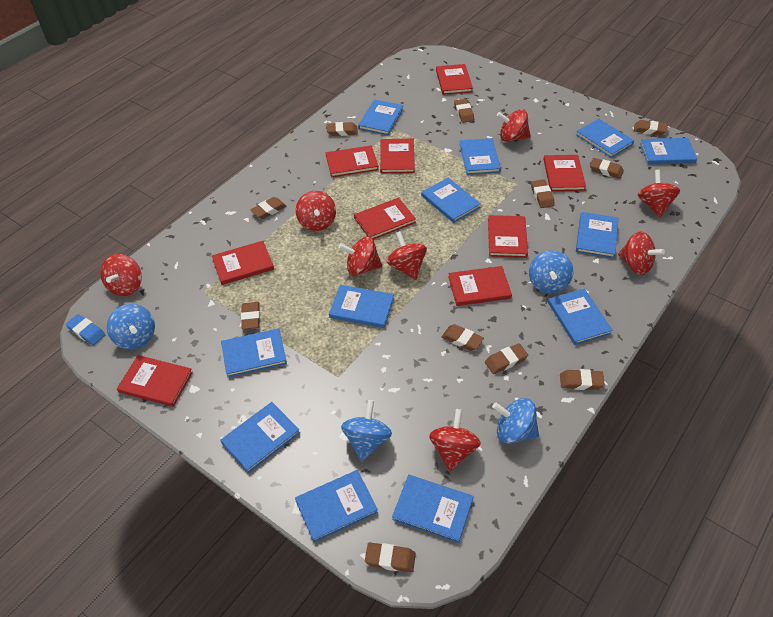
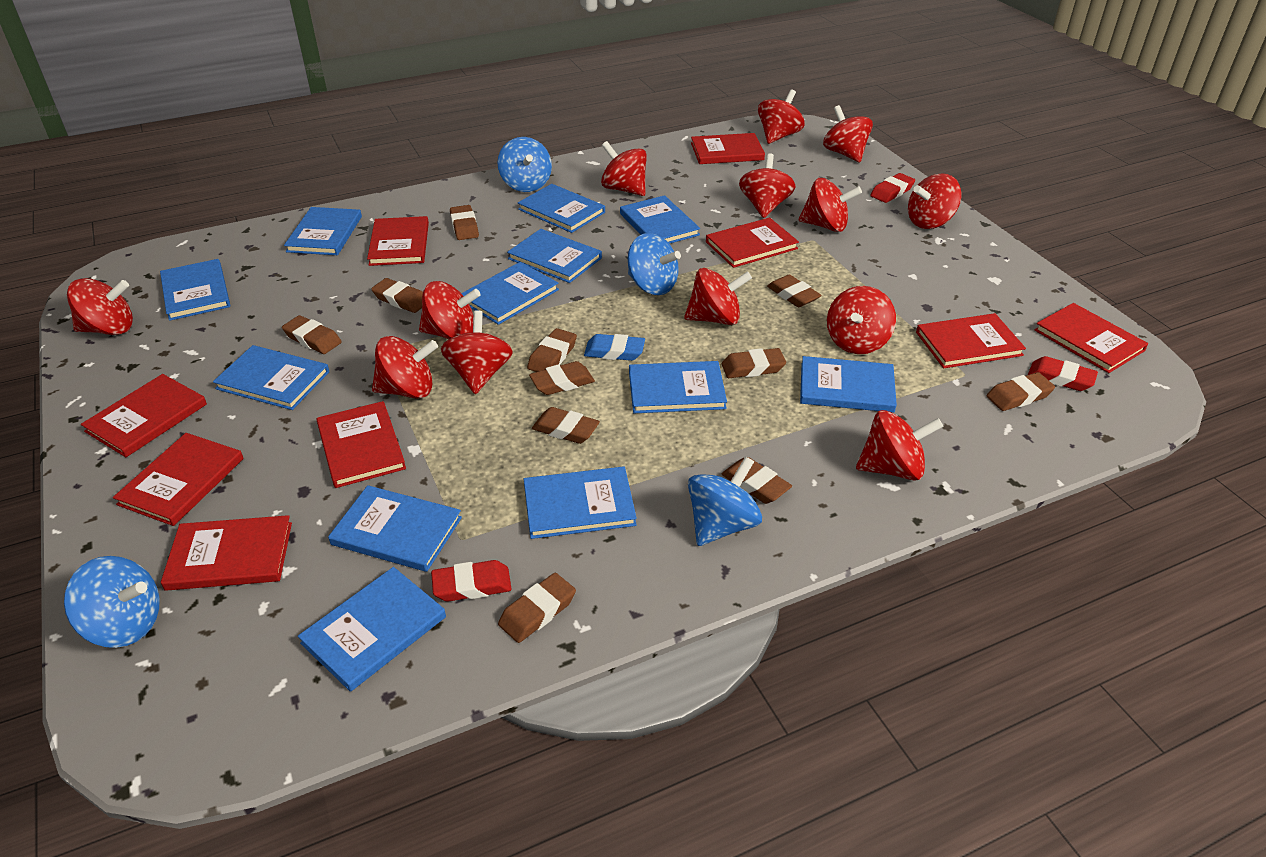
red eraser: none = 0 -> [431,560,511,602] [870,173,915,203] [1028,356,1098,391] = 3
red spinning top: [100,254,142,296] [296,191,336,231] [339,237,383,276] [387,231,427,280] [429,409,481,472] [497,109,531,142] [618,232,665,275] [638,170,680,218] = 8 -> [67,278,133,335] [372,336,438,399] [419,281,481,339] [441,310,512,394] [601,141,647,196] [684,268,752,325] [739,154,795,218] [758,89,805,144] [799,178,862,232] [823,105,873,162] [827,286,896,354] [856,410,943,481] [908,173,961,229] = 13

